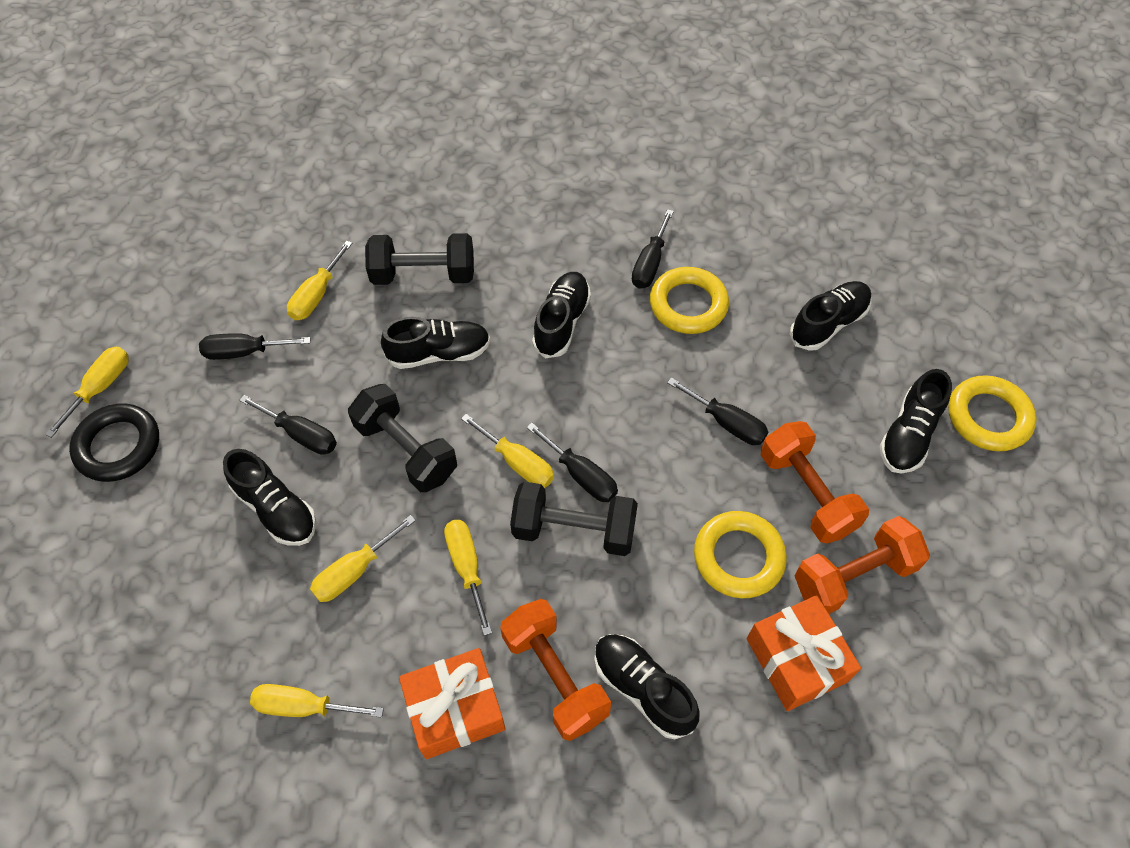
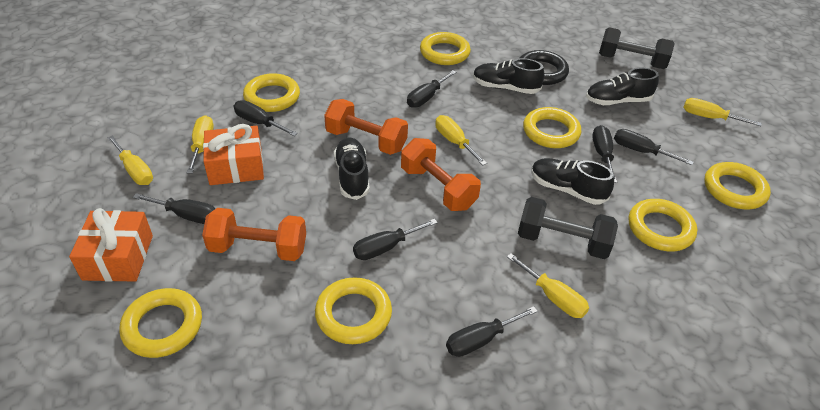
black dumbbell: [348,384,457,492] [365,233,474,285] [510,482,638,556] = 3 -> [518,197,618,259] [599,27,675,69] = 2
black screwdriver: [199,333,311,360] [239,395,337,455] [527,423,618,502] [632,209,674,289] [667,378,768,445] = 5 -> [133,193,215,224] [234,100,298,136] [353,219,438,260] [407,70,456,108] [446,306,538,357] [592,125,617,183] [614,129,694,165] = 7
black shoe: [223,449,316,546] [381,317,490,369] [532,272,591,358] [594,634,700,739] [790,281,872,351] [880,369,952,473] = 6 -> [334,137,370,200] [473,58,545,94] [531,158,614,205] [586,68,659,105] = 4
yellow ring: [650,267,729,334] [694,511,787,598] [948,375,1037,452] = 3 -> [119,288,202,358] [243,73,300,112] [315,277,392,344] [420,32,471,65] [523,107,581,148] [629,199,697,252] [704,162,771,209] = 7
yellow screwdriver: [45,347,129,438] [250,684,384,718] [287,241,352,320] [310,515,416,602] [444,520,492,636] [461,414,554,488] = 6 -> [107,136,153,185] [187,115,214,173] [435,115,487,165] [507,253,589,318] [683,98,762,126] = 5

